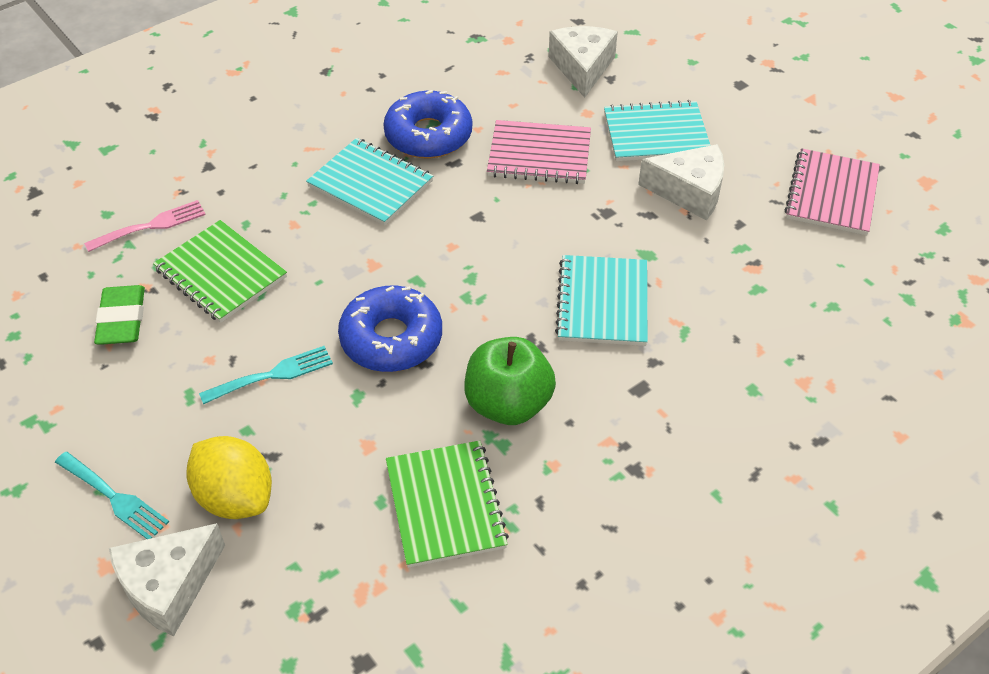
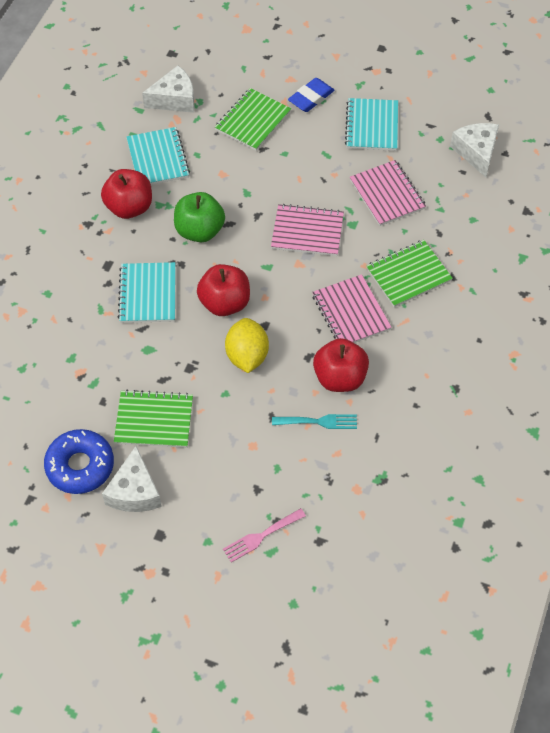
blue donut: [338,286,442,372] [383,90,472,159] = 2 -> [44,429,114,494] = 1
blue eraser: none = 0 -> [288,78,335,112] = 1
green eraser: [94,285,145,345] = 1 -> none = 0
green notebook: [153,220,287,323] [386,441,509,568] = 2 -> [114,390,193,448] [215,88,291,151] [366,240,453,307] = 3
pink notebook: [487,120,591,184] [785,148,880,235] = 2 -> [271,204,344,256] [312,274,392,343] [350,160,426,226] = 3
red apple: none = 0 -> [101,169,152,219] [197,264,250,316] [313,338,369,392] = 3
turquoise fork: [55,452,169,539] [199,346,333,404] = 2 -> [272,414,357,429] = 1

